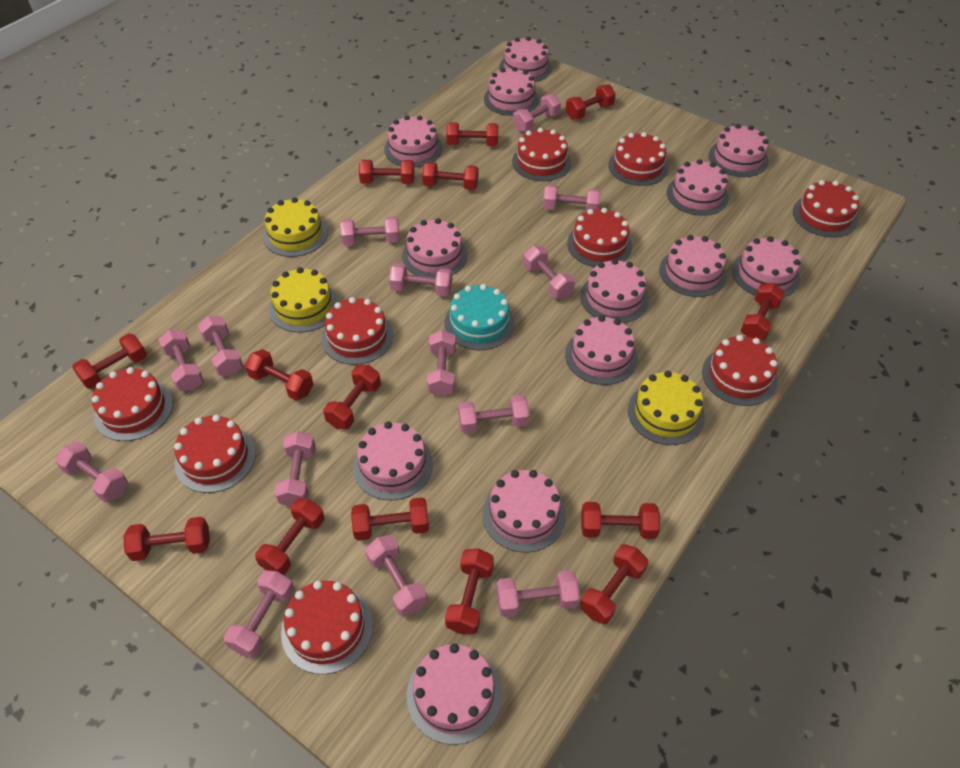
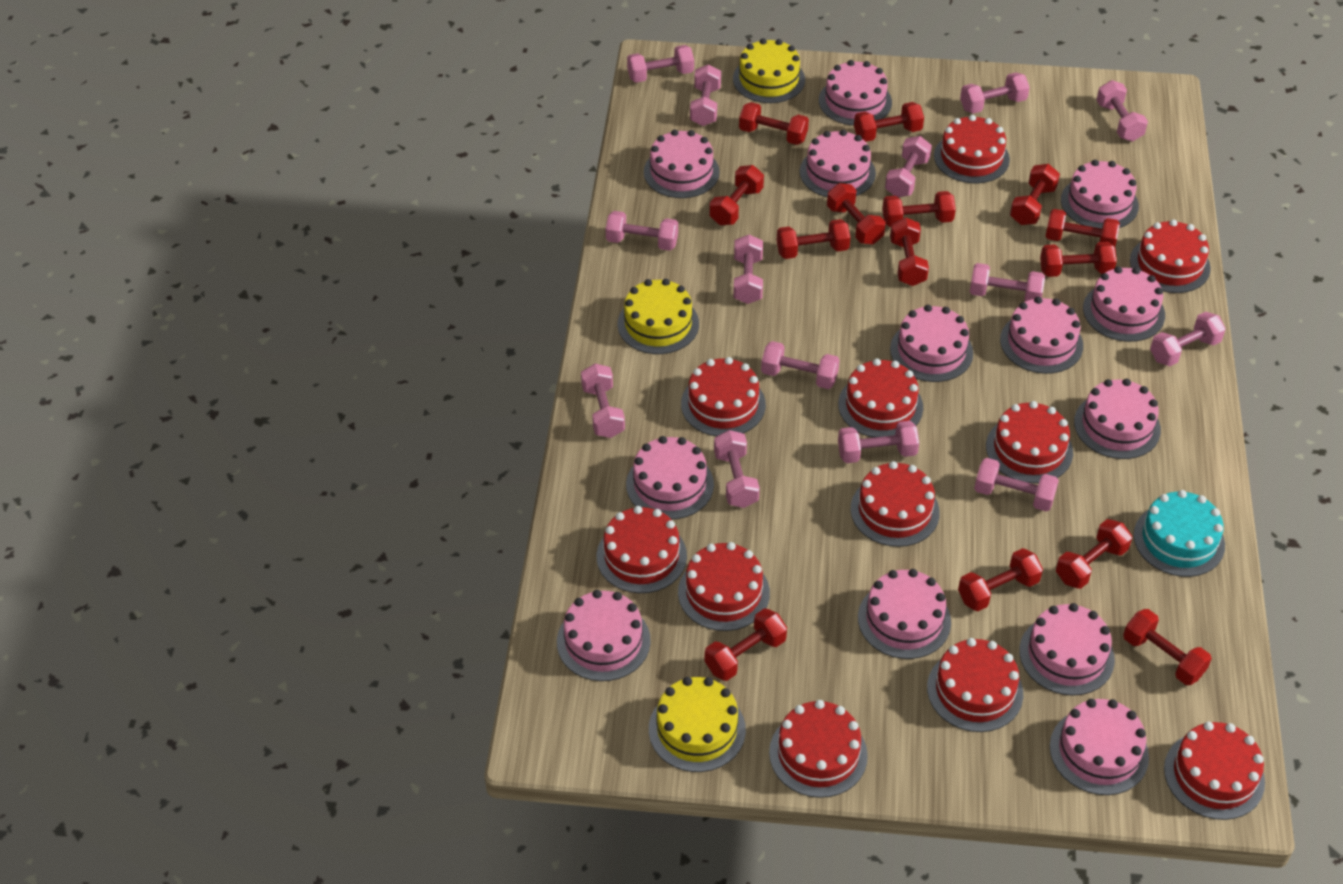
red cake: [92,367,173,441] [174,415,256,493] [281,581,373,674] [322,297,393,365] [512,128,571,181] [567,208,632,267] [608,132,668,186] [702,335,778,406] [793,180,859,238] = 9 -> [596,506,687,593] [678,542,770,631] [681,357,766,436] [769,700,868,798] [838,358,923,438] [851,461,940,547] [927,638,1023,732] [934,115,1010,183] [986,401,1073,483] [1130,219,1211,293] [1164,722,1265,820] = 11

